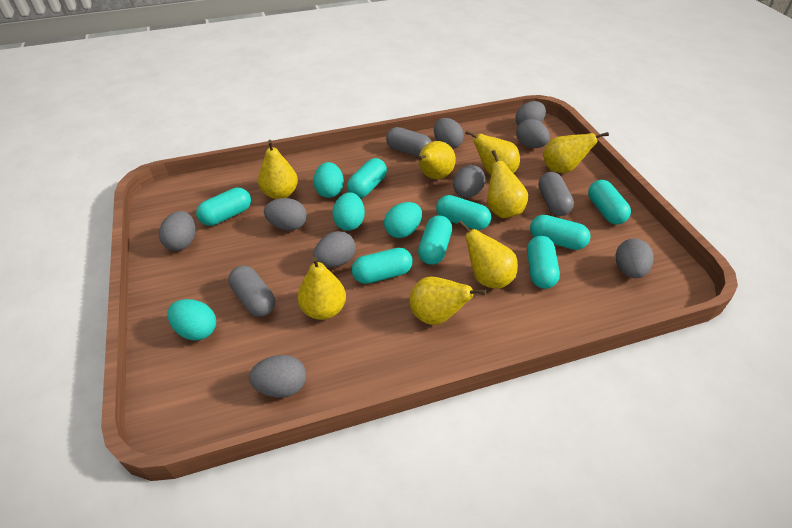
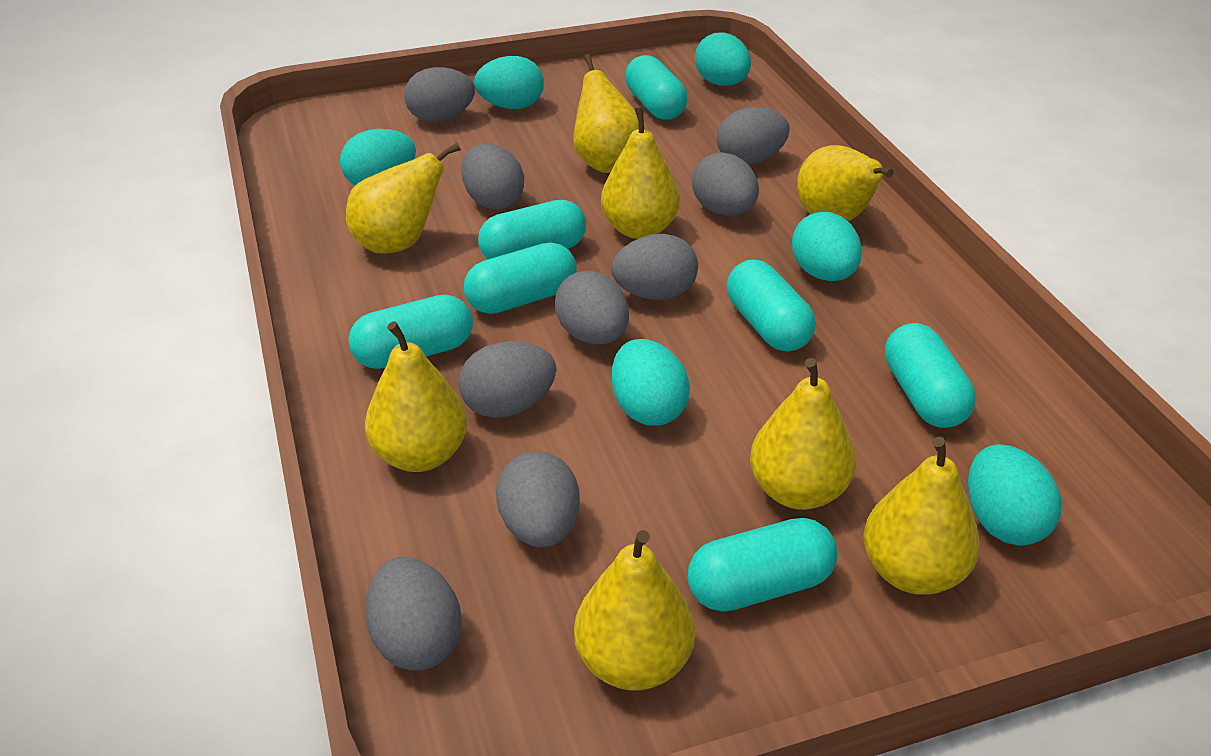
grey capsule: [228,265,275,317] [386,127,432,157] [538,172,574,216] = 3 -> none = 0
turquoise capsule: [196,187,251,226] [347,158,387,198] [352,248,413,284] [418,215,452,265] [436,195,491,230] [527,236,560,289] [530,215,591,250] [588,180,631,224] = 8 -> [348,294,473,369] [464,242,576,314] [478,200,586,259] [625,55,688,120] [688,518,837,612] [727,259,816,352] [885,323,976,428] = 7
turquoise egg: [167,299,216,340] [313,162,344,198] [332,192,365,231] [384,202,422,238] = 4 -> [340,129,416,185] [474,56,544,109] [612,339,690,426] [695,32,751,86] [792,212,862,281] [968,444,1062,546] = 6

